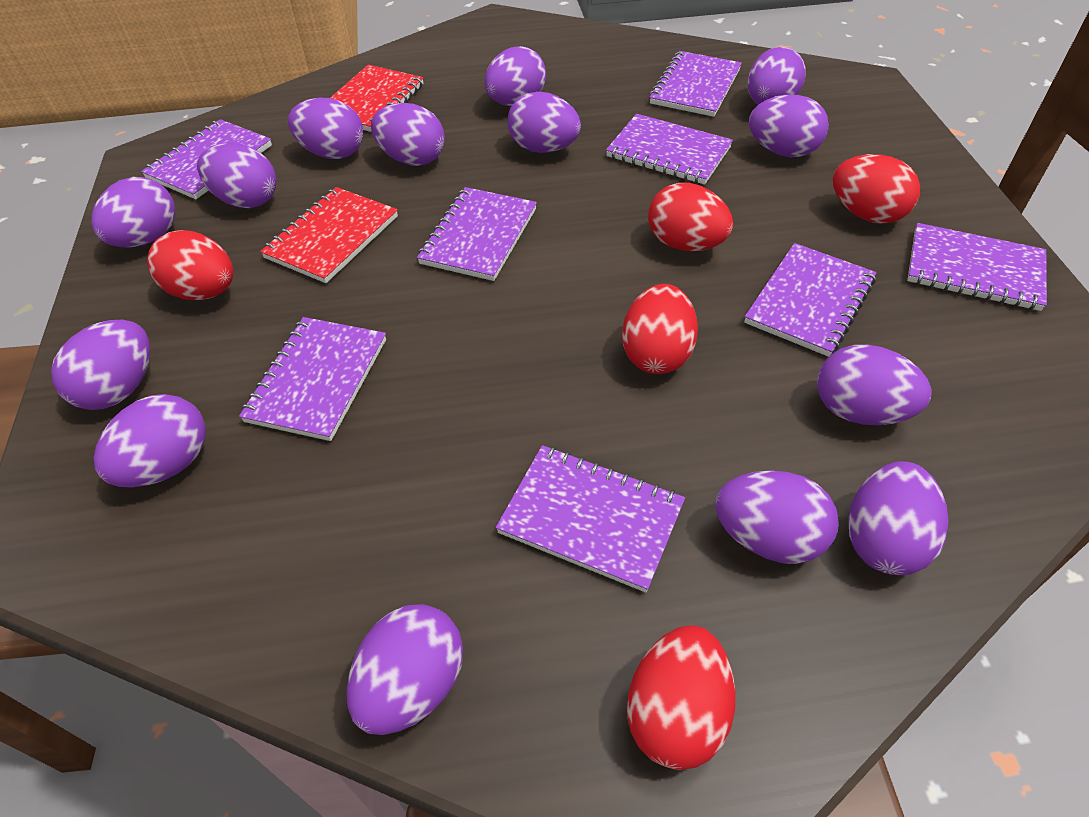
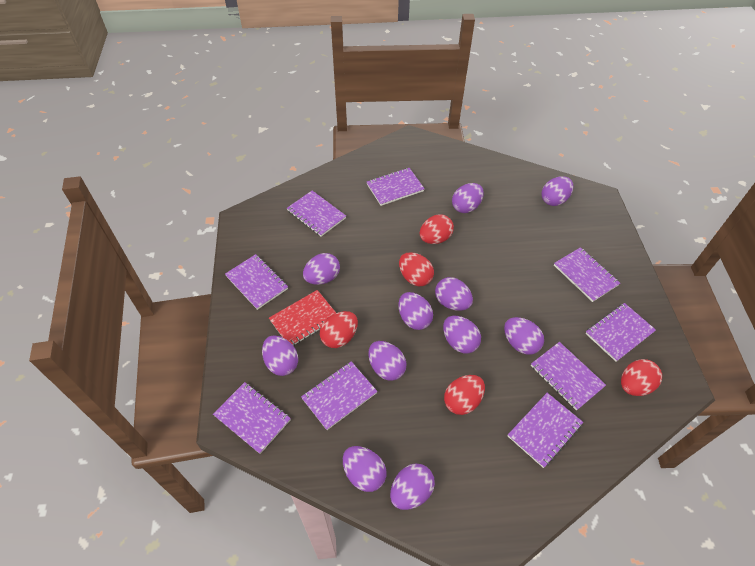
purple egg: [51,320,150,410] [91,177,175,247] [94,394,206,488] [197,143,277,208] [288,98,363,159] [346,604,463,735] [371,103,445,166] [485,46,546,106] [508,92,581,153] [715,470,839,564] [747,47,806,104] [749,95,829,157] [817,345,932,425] [848,461,949,575] = 14 -> [262,335,298,376] [303,253,340,285] [343,446,386,492] [368,341,407,381] [390,463,435,510] [398,292,433,330] [435,277,473,311] [443,316,481,353] [452,183,484,213] [504,317,544,355] [541,176,573,206] = 11
purple notebook: [141,119,272,199] [239,317,386,441] [417,187,537,281] [496,445,685,593] [606,114,733,185] [649,51,742,117] [744,243,877,357] [907,223,1047,311] = 8 -> [213,382,291,454] [225,254,288,310] [287,190,346,237] [301,361,377,430] [367,168,425,206] [508,393,583,468] [531,342,606,411] [554,247,620,302] [585,303,656,362] = 9
red notebook: [260,187,398,283] [330,65,423,132] = 2 -> [269,290,336,346] = 1

